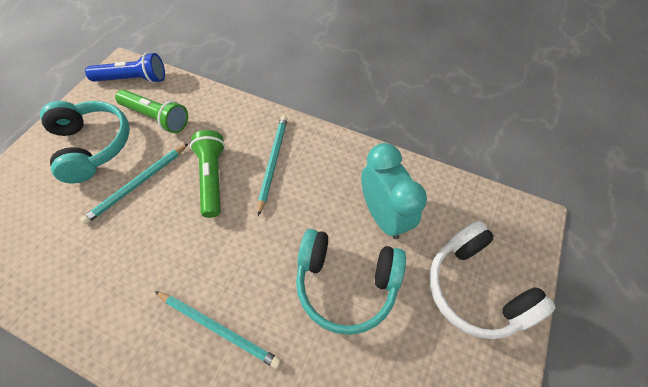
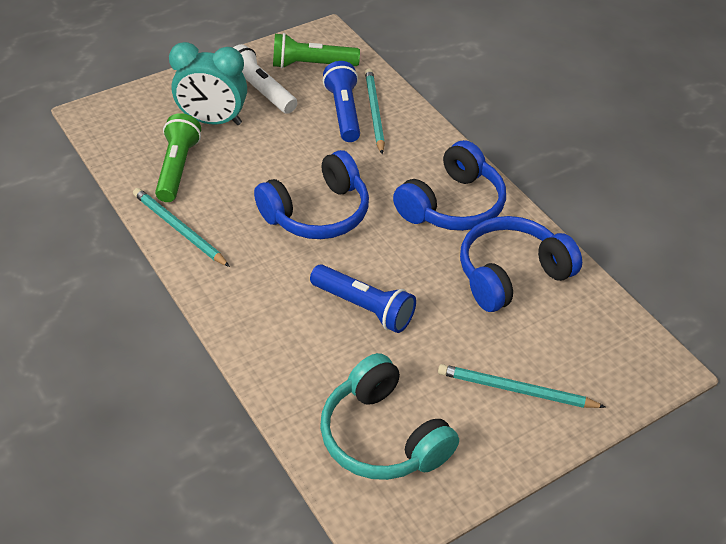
blue flashlight: [85,53,165,83] = 1 -> [310,264,416,333] [323,61,360,142] = 2
blue headphones: none = 0 -> [254,150,369,239] [393,140,506,231] [460,216,582,312] = 3
turquoise headphones: [40,101,130,183] [296,229,406,335] = 2 -> [320,353,459,480] = 1
white flashlight: none = 0 -> [233,44,297,114] = 1
white headphones: [429,221,556,339] = 1 -> none = 0

